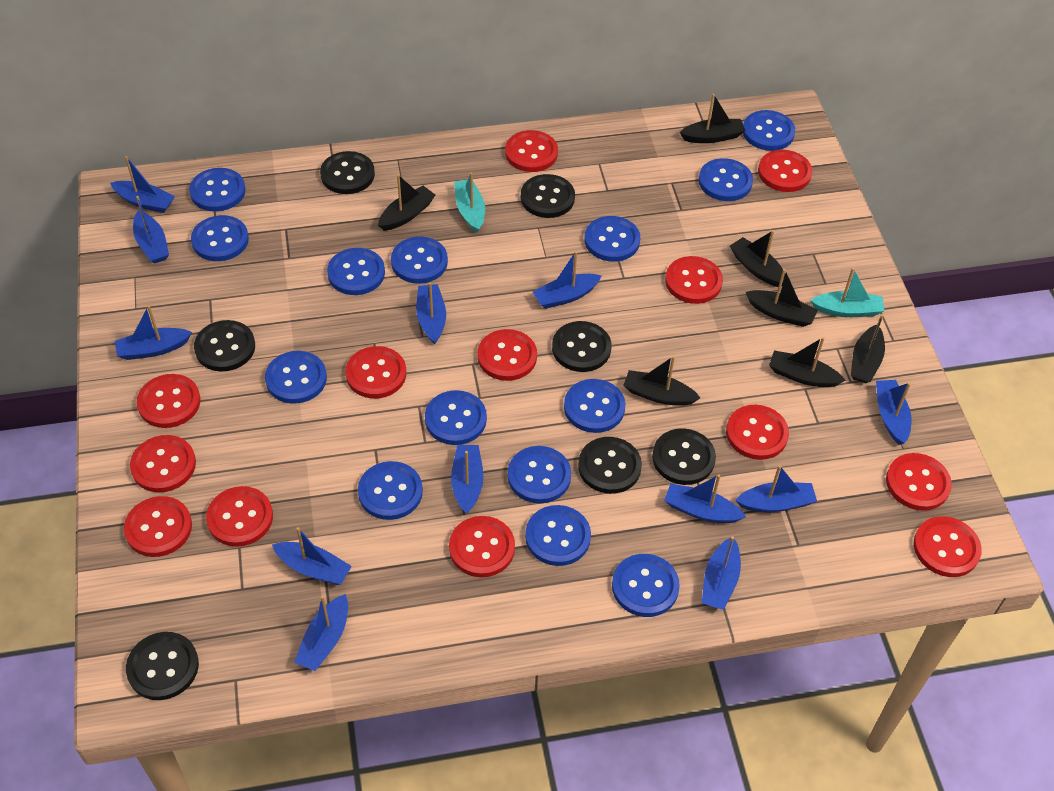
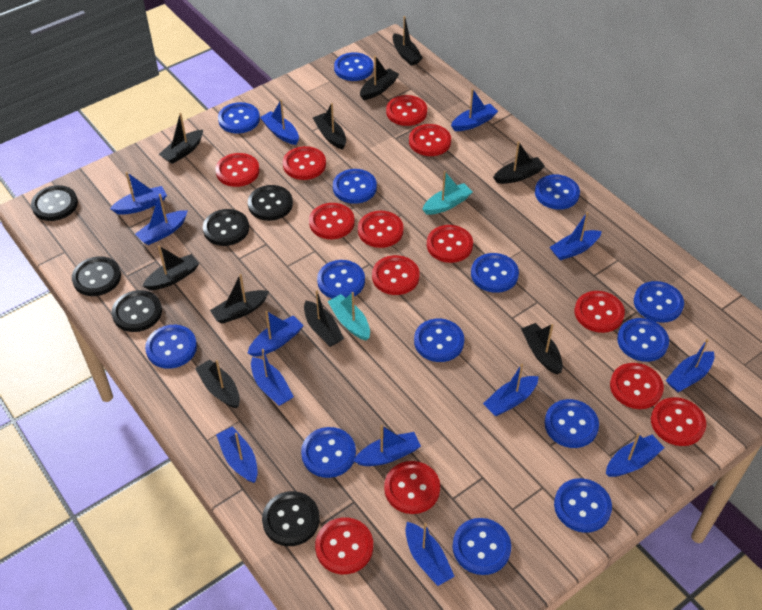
black boat: [378,175,435,231] [623,356,700,406] [679,94,746,143] [730,230,785,287] [746,269,818,327] [769,337,845,387] [851,314,885,383] = 7 -> [143,245,199,290] [159,113,203,164] [195,359,240,409] [210,274,269,324] [304,290,344,347] [313,103,346,150] [360,56,399,100] [393,16,423,66] [493,141,545,184] [521,323,563,375] = 10
black button: [126,632,199,700] [194,320,255,372] [320,151,375,194] [521,174,575,218] [552,321,611,372] [578,437,642,494] [652,428,716,485] = 7 -> [31,185,78,221] [72,256,121,296] [112,290,162,332] [203,209,249,246] [248,185,293,221] [262,491,320,546] = 6
blue boat: [110,156,175,213] [115,305,192,360] [133,196,169,264] [272,527,352,585] [294,594,348,671] [416,282,446,344] [451,445,483,514] [533,251,601,309] [664,474,746,523] [702,536,741,610] [735,465,817,512] [876,380,911,445] = 12 -> [110,172,167,215] [135,194,188,245] [216,426,257,483] [248,311,304,357] [251,349,294,406] [260,100,299,145] [354,425,421,466] [405,522,455,586] [451,89,498,131] [483,364,539,416] [549,212,602,260] [606,433,665,477] [666,339,714,392] = 13

